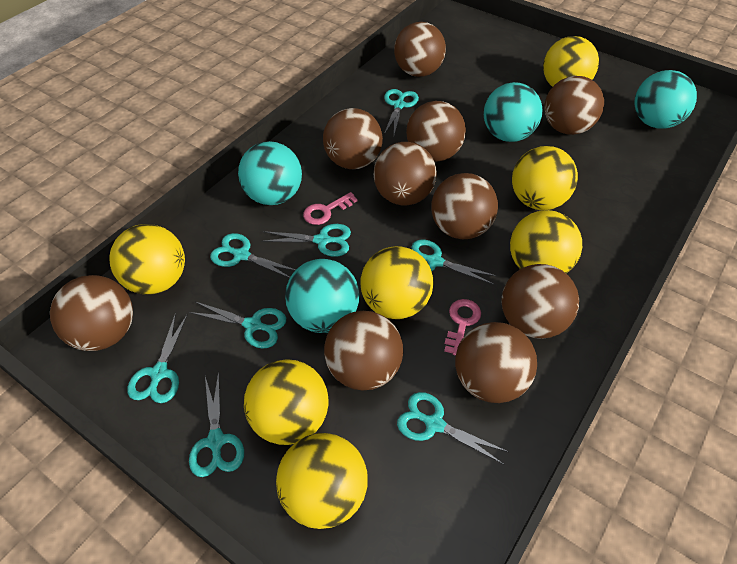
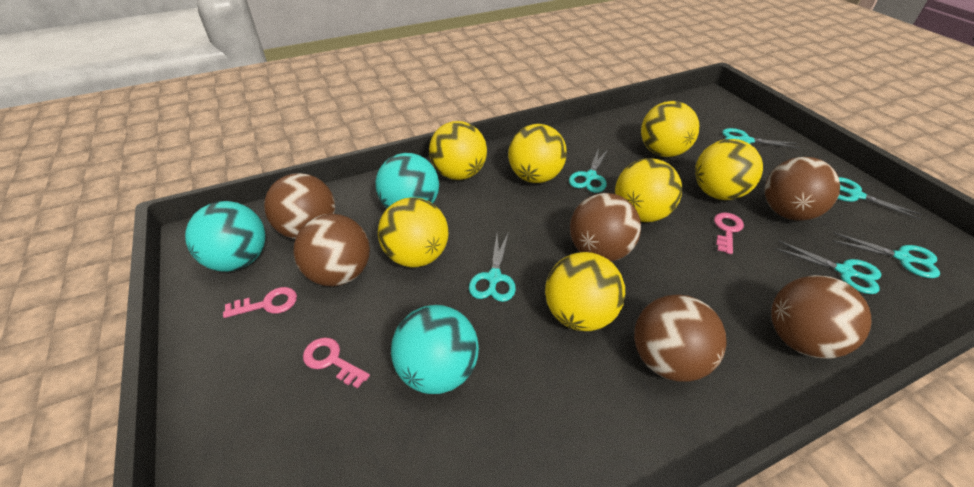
brown ball: [50,275,133,351] [323,108,383,169] [324,311,403,390] [374,142,436,205] [394,22,446,77] [406,101,466,162] [431,173,498,239] [455,322,537,403] [501,264,579,339] [544,76,604,135] = 10 -> [264,173,335,239] [293,214,370,286] [570,193,641,262] [634,294,727,382] [765,157,840,220] [771,275,871,359] = 6
pink key: [303,192,358,225] [444,299,481,356] = 2 -> [223,287,297,318] [303,337,370,389] [714,212,744,254] = 3
turquoise ball: [238,141,302,205] [285,259,360,333] [484,82,543,142] [634,70,697,129] = 4 -> [185,201,266,272] [375,153,439,208] [391,305,479,394] = 3
turquoise scissors: [127,313,188,403] [189,302,286,349] [189,371,244,477] [210,233,295,278] [261,224,351,257] [384,89,419,135] [397,392,509,465] [411,240,496,285] = 8 -> [469,232,516,302] [569,148,608,193] [722,128,800,148] [775,240,881,294] [833,232,940,278] [838,177,922,220] = 6

